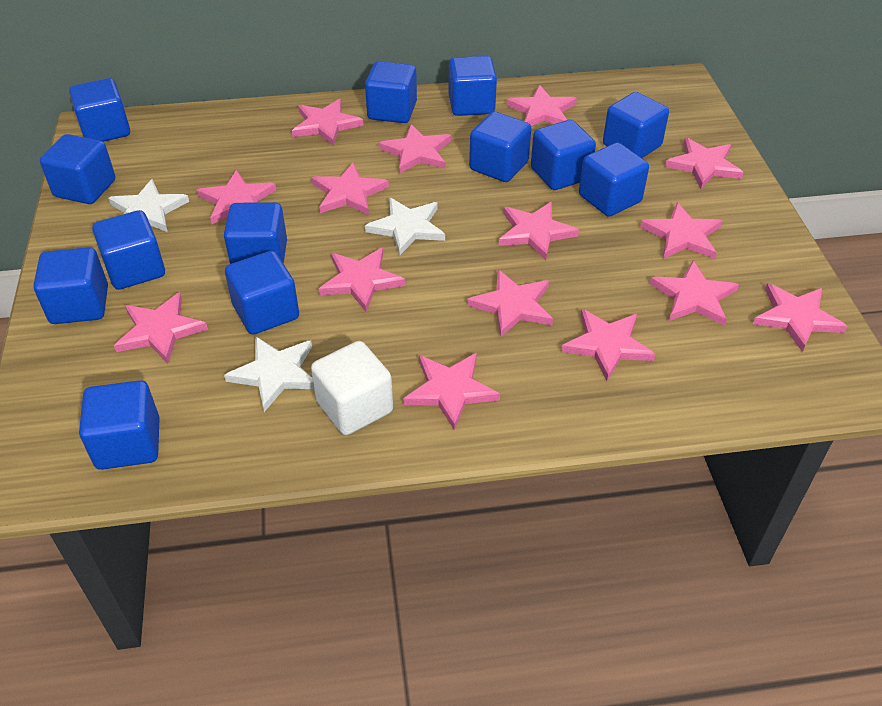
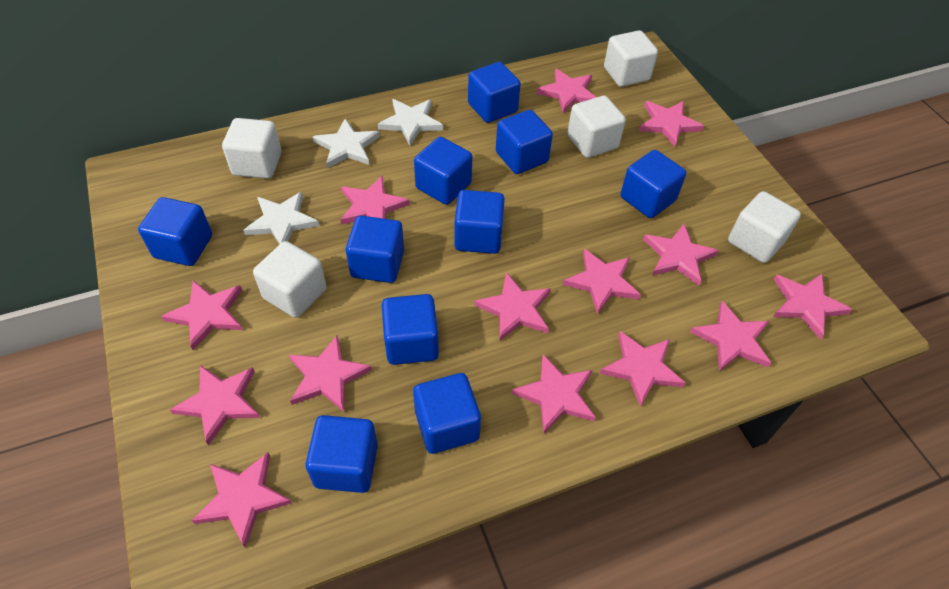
blue cube: [33,247,108,324] [40,134,115,204] [69,78,130,142] [79,380,160,470] [92,210,165,290] [224,202,287,264] [225,251,299,335] [365,61,417,123] [448,56,497,116] [469,112,532,182] [531,120,596,190] [579,143,649,217] [603,92,669,158] = 13 -> [138,197,212,266] [306,415,378,493] [346,216,404,283] [382,294,439,365] [413,373,481,454] [414,137,472,205] [454,190,505,254] [468,62,521,123] [496,110,553,174] [621,150,686,218] = 10
pink star: [114,292,208,363] [197,170,276,224] [292,99,363,146] [312,162,389,215] [319,248,405,312] [379,124,451,174] [403,353,500,430] [467,270,553,338] [499,202,579,260] [507,85,577,126] [561,309,656,381] [640,202,722,259] [650,261,739,326] [665,138,744,189] [753,283,848,352] = 15 -> [161,280,243,350] [170,365,260,446] [192,452,292,548] [289,335,372,412] [340,175,410,225] [474,273,551,341] [512,354,596,434] [537,68,596,113] [563,249,641,315] [600,331,686,407] [639,101,704,147] [643,224,719,285] [690,301,771,371] [773,274,852,340] = 14
white cube: [311,341,393,435] = 1 -> [222,118,282,179] [253,241,326,318] [567,96,626,158] [604,30,658,87] [728,191,801,263] = 5

